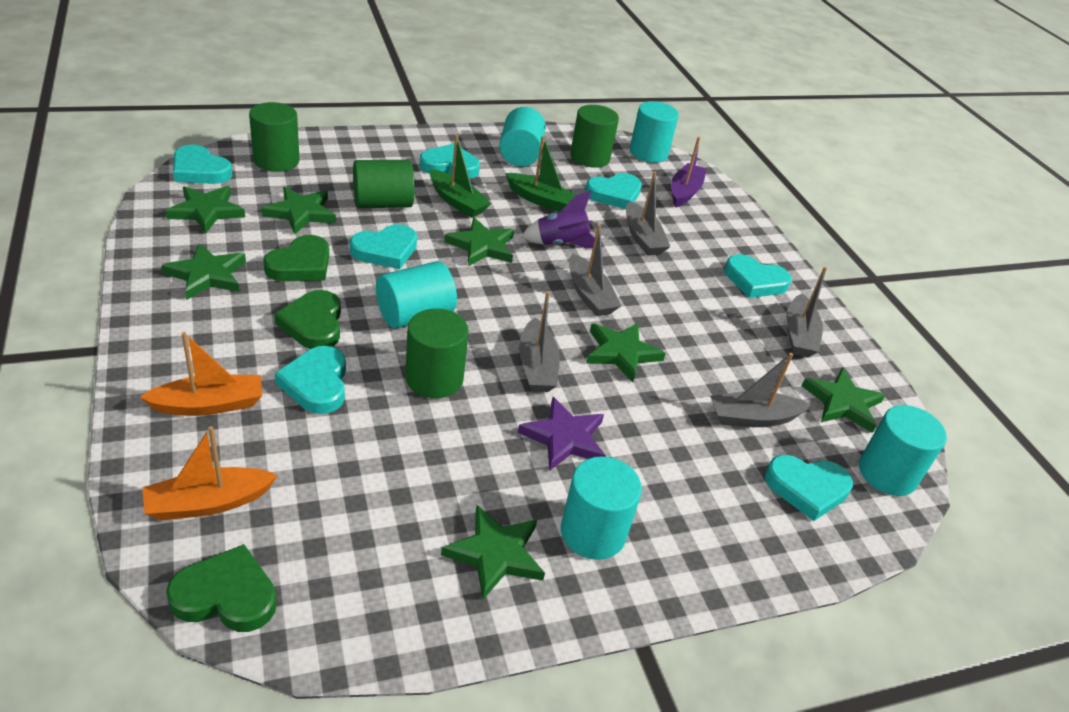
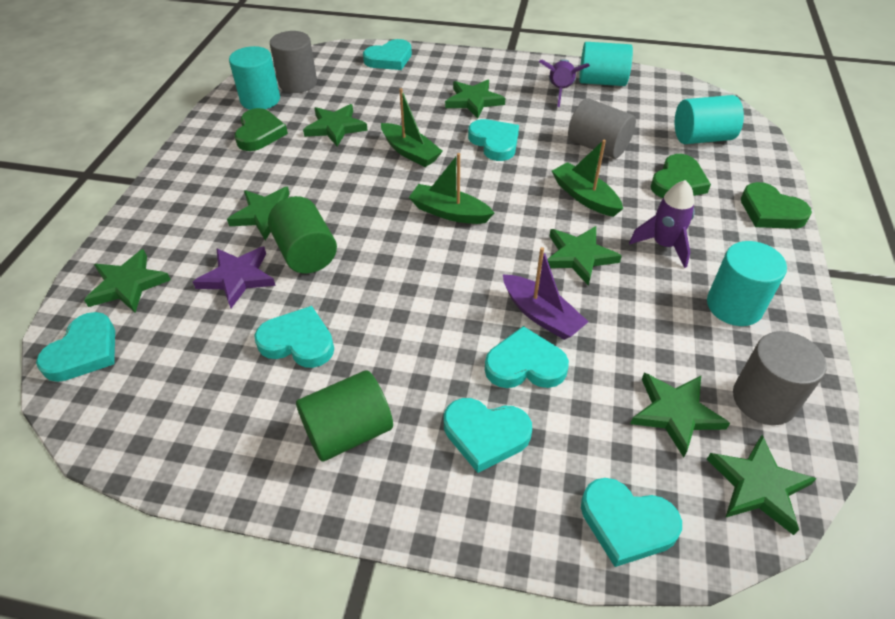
green boat: [429,135,492,218] [505,136,577,212] = 2 -> [381,88,443,167] [409,153,494,224] [552,140,623,217] = 3
green cylinder: [249,102,300,172] [353,160,415,208] [405,309,469,398] [570,105,619,168] = 4 -> [268,196,337,273] [296,370,393,462] = 2
grey boat: [519,291,560,392] [569,225,621,316] [626,171,670,256] [710,353,811,427] [786,267,827,357] = 5 -> none = 0
grey cylinder: none = 0 -> [270,31,317,93] [568,98,636,159] [733,331,827,425] = 3
orange boat: [140,332,262,416] [142,426,278,520] = 2 -> none = 0
purple rocket: [521,191,603,249] = 1 -> [539,59,590,107] [629,180,695,268] = 2
turquoise cylinder: [376,261,457,329] [499,107,546,167] [561,456,642,560] [630,101,679,163] [859,405,947,496] = 5 -> [229,46,280,110] [579,42,633,86] [675,95,744,144] [707,241,787,326] = 4

